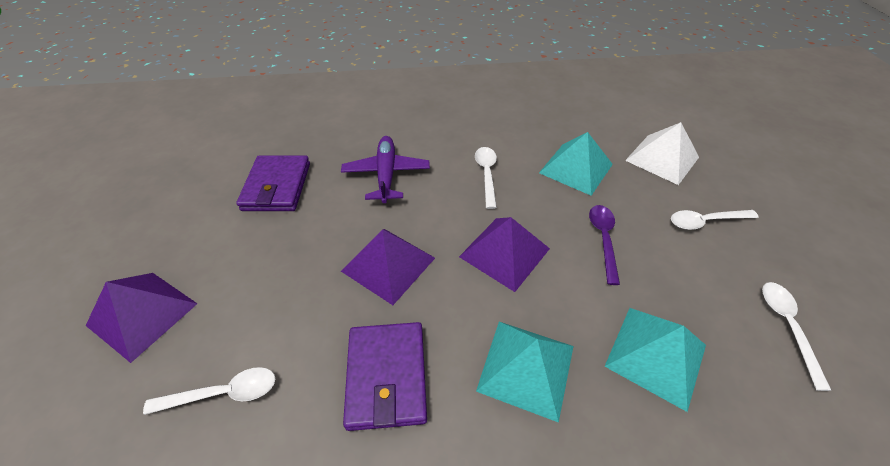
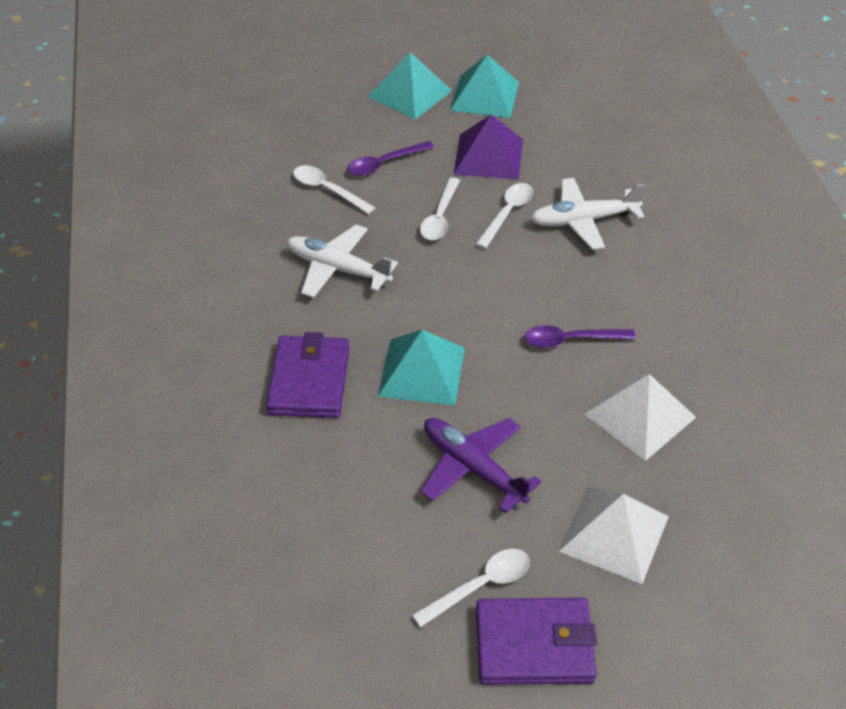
purple pyramid: [86,273,197,363] [341,229,435,305] [459,217,550,292] = 3 -> [454,114,523,180] = 1
purple spoon: [589,205,620,285] = 1 -> [347,141,434,176] [524,325,636,348] = 2
white plane: none = 0 -> [286,225,398,298] [530,178,645,250] = 2
white pyramid: [625,122,699,185] = 1 -> [559,487,669,584] [584,373,696,461] = 2

